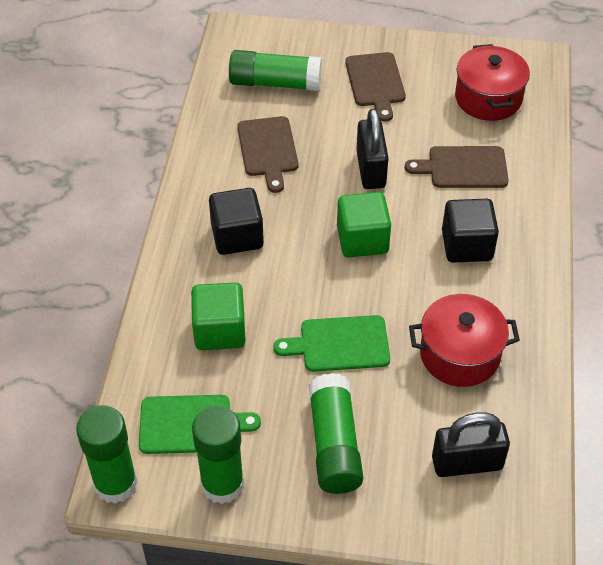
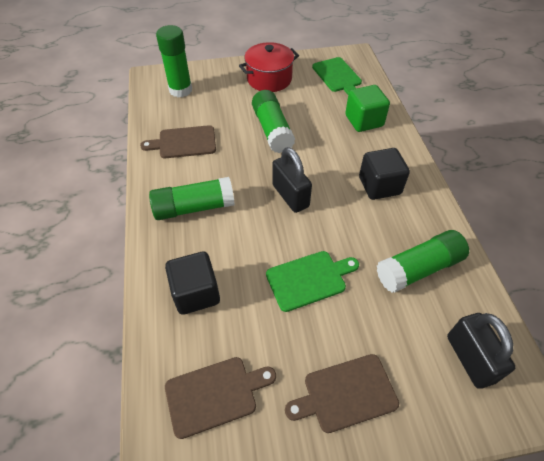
green cube: [191,282,246,350] [337,192,391,257] = 2 -> [345,85,390,132] = 1
red pot: [409,294,520,387] [455,44,530,121] = 2 -> [239,42,299,92] = 1

